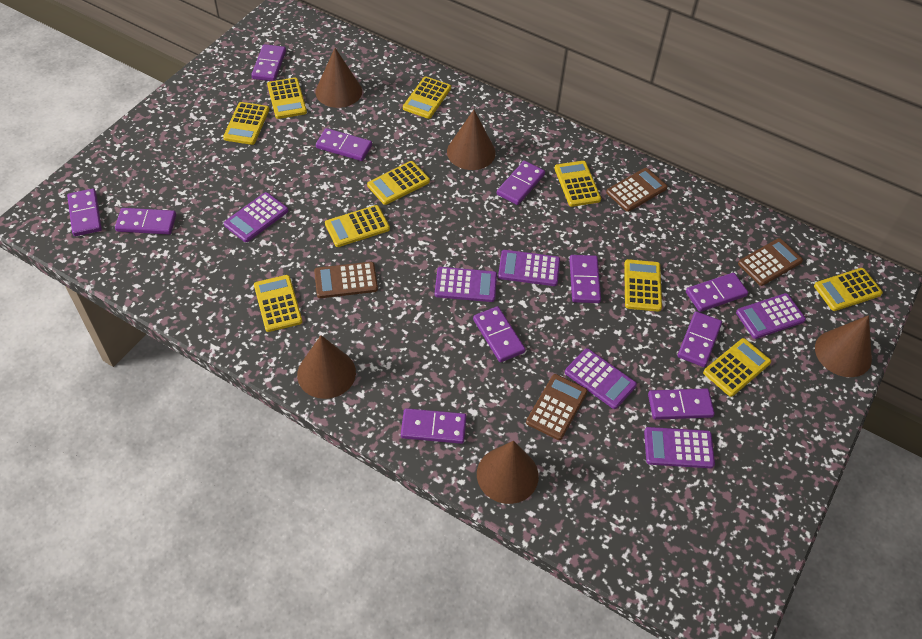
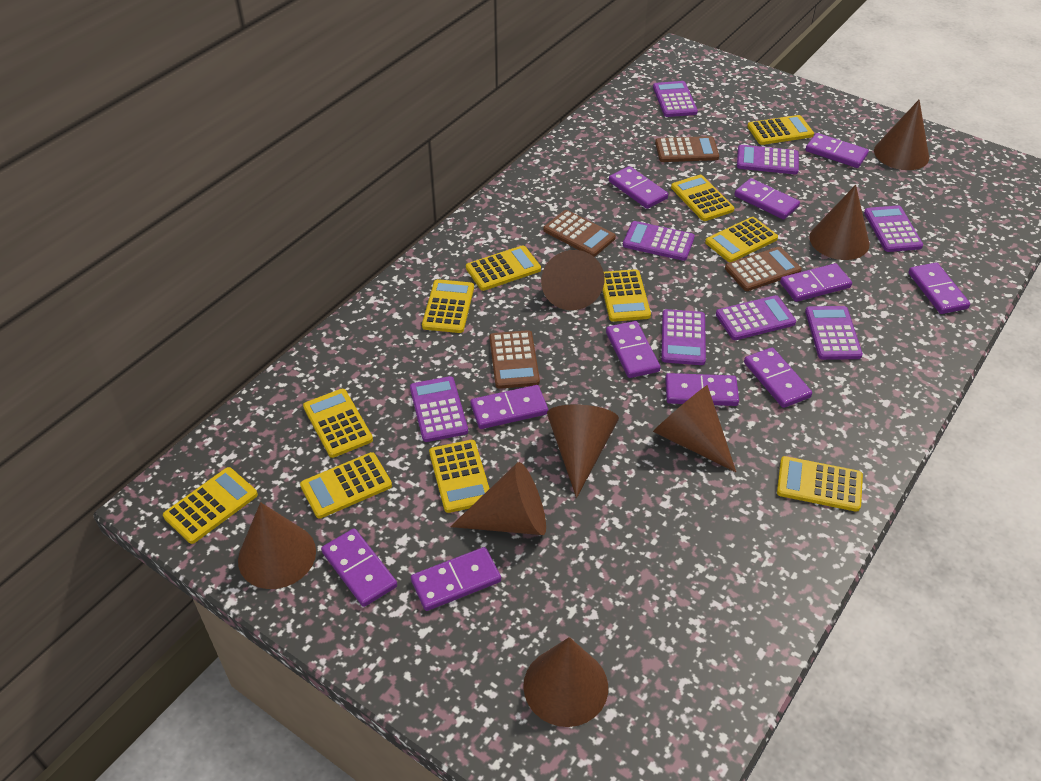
brown cone: [297,335,356,399] [315,48,362,108] [447,110,496,170] [477,441,539,504] [815,315,872,377] = 5 -> [238,502,316,589] [450,462,546,535] [523,637,608,727] [541,250,604,310] [547,405,619,498] [653,385,736,472] [810,185,869,260] [874,99,929,170] = 8
purple calculator: [224,192,288,242] [435,267,497,302] [498,250,560,286] [565,348,637,409] [644,427,715,468] [736,293,806,339] = 6 -> [410,376,468,442] [623,221,695,261] [653,81,698,117] [661,309,706,365] [716,295,796,340] [737,145,799,174] [805,306,863,360] [864,205,923,252] = 8
yellow calculator: [223,102,269,145] [254,275,302,332] [267,78,307,119] [325,205,390,247] [367,161,430,205] [403,77,451,119] [554,161,601,207] [624,259,662,312] [703,338,771,397] [814,268,883,311] = 10 -> [163,467,258,544] [300,452,392,519] [303,389,373,458] [422,279,474,333] [429,440,490,513] [466,245,541,291] [602,269,651,322] [671,175,734,221] [705,217,778,262] [747,115,814,145] [777,456,863,512] = 11

